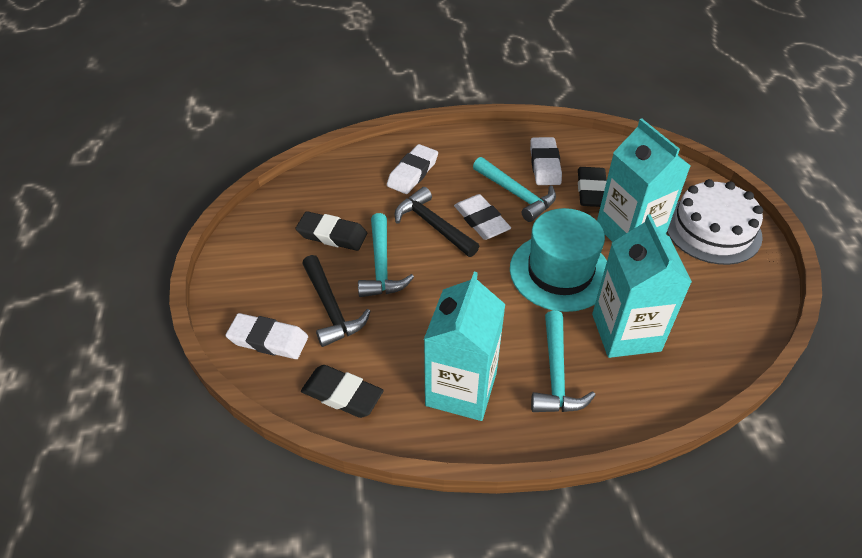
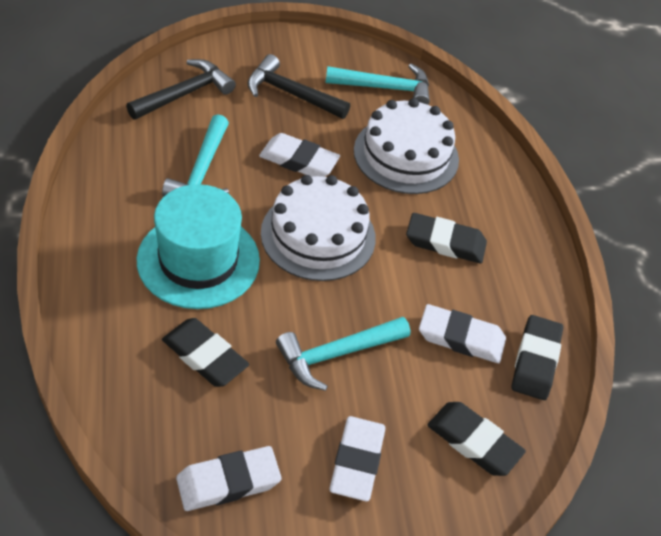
black eraser: [295,211,367,251] [301,365,384,418] [578,167,607,207] = 3 -> [162,318,249,387] [406,213,487,263] [428,402,526,476] [512,315,563,400] = 4
turquoise carton: [424,272,506,421] [592,214,692,358] [597,119,691,242] = 3 -> none = 0
white cake: [667,179,763,265] = 1 -> [261,175,376,281] [354,98,459,194] = 2

